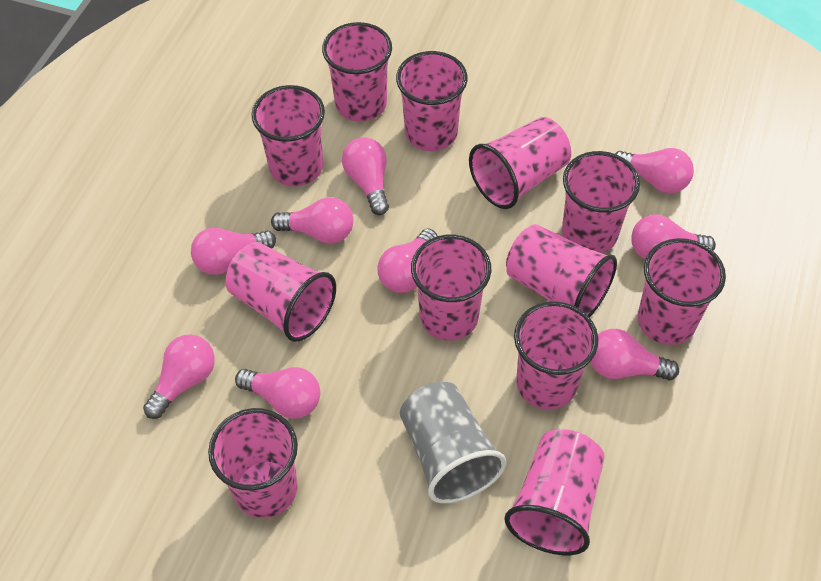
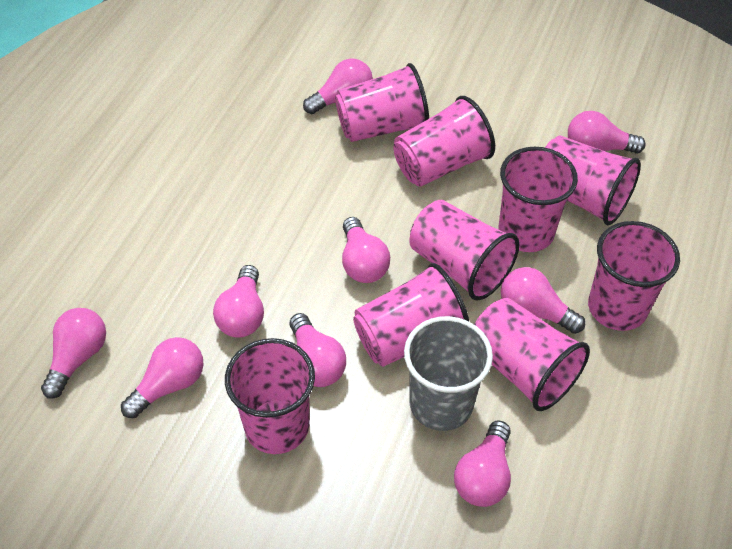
pink cup: [208,408,298,518] [225,242,336,342] [251,85,325,186] [322,22,392,121] [396,51,468,151] [411,235,491,340] [469,117,571,209] [504,429,605,555] [506,224,617,317] [514,301,598,409] [562,151,640,253] [638,238,726,345] = 12 -> [225,338,315,454] [335,63,429,142] [353,263,469,367] [393,96,495,187] [409,200,519,301] [474,298,590,411] [498,147,578,252] [545,136,641,225] [588,221,680,331] = 9

